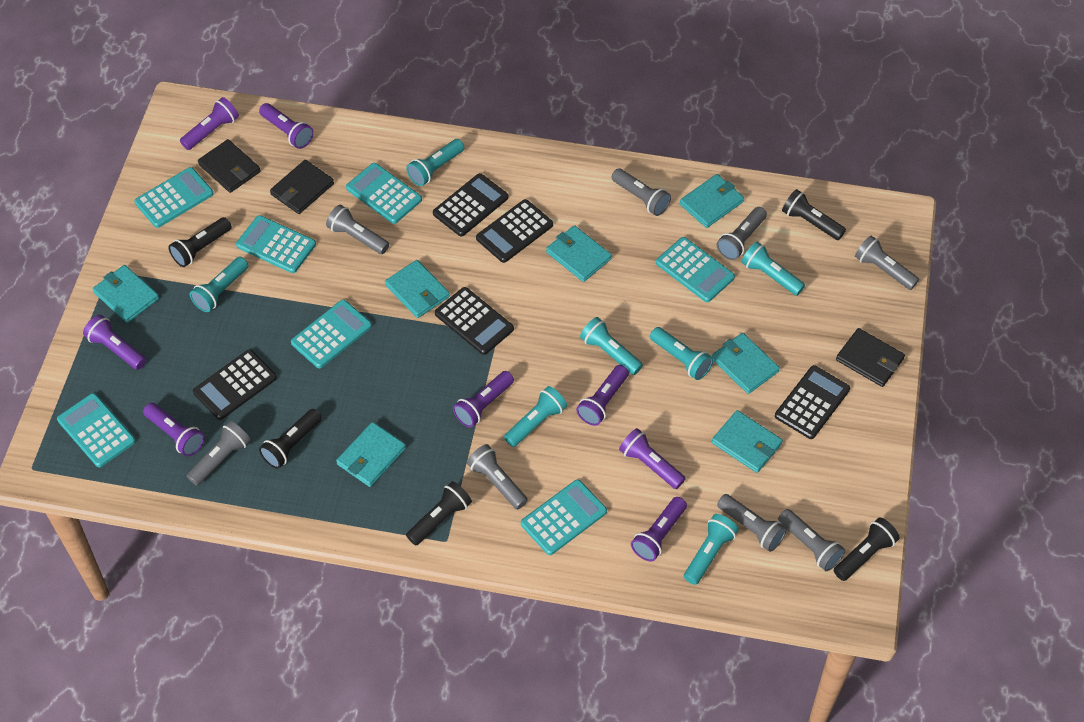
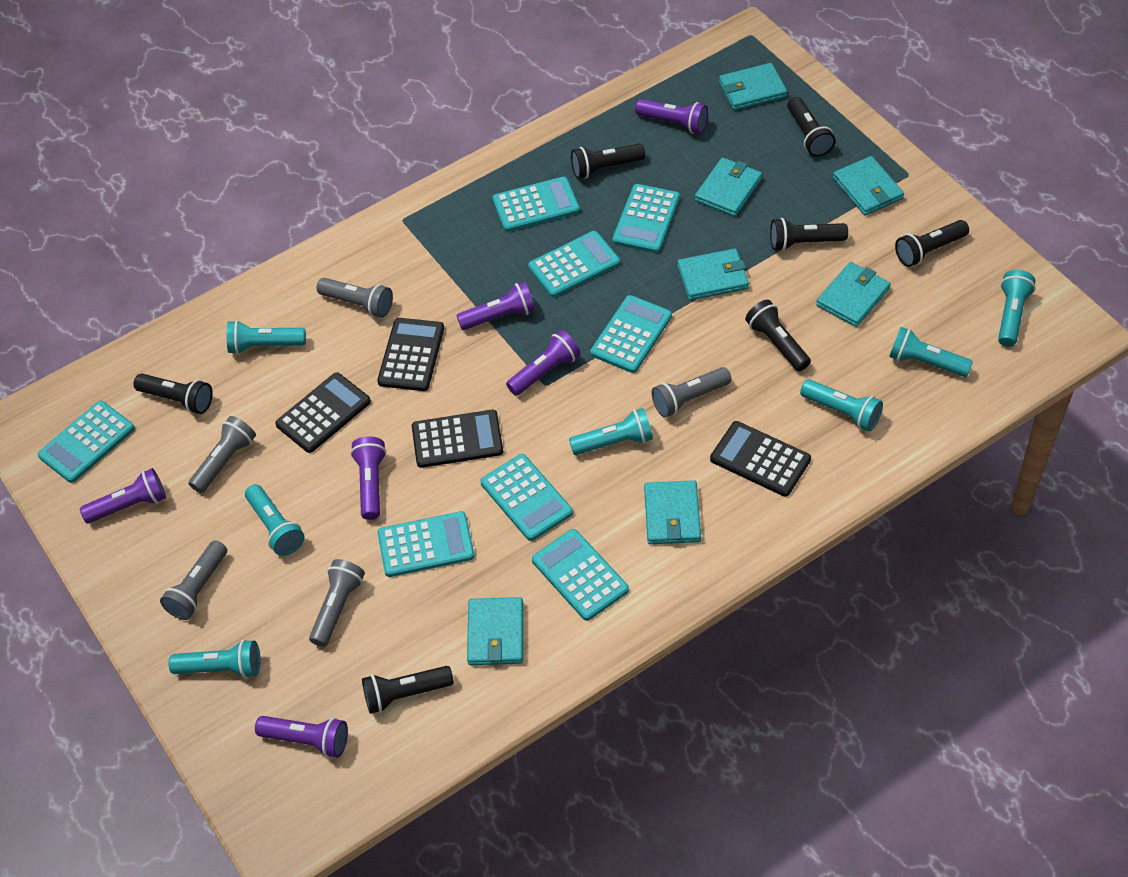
black calculator: [193,349,277,420] [433,173,508,237] [435,287,514,355] [476,199,553,263] [775,365,850,439] = 5 -> [275,372,371,453] [377,318,444,391] [412,410,503,468] [710,421,811,497] = 4
black flashlight: [168,217,232,267] [259,409,322,469] [406,481,472,545] [782,189,846,240] [834,518,900,581] = 5 -> [134,373,213,414] [362,666,454,714] [571,143,645,179] [745,300,811,371] [770,218,848,251] [787,97,836,157] [895,220,969,267] = 7
black wallet: [198,139,261,193] [270,160,334,214] [836,328,905,387] = 3 -> none = 0
grey flashlight: [187,421,251,486] [326,205,389,254] [467,444,528,510] [611,168,671,216] [717,207,767,260] [717,494,787,552] [778,509,845,571] [855,236,919,290] = 8 -> [160,540,227,620] [188,416,256,493] [309,559,365,647] [317,278,393,318] [652,367,732,418] = 5
purple flashlight: [83,315,146,370] [143,403,205,457] [180,97,239,150] [259,103,314,149] [453,371,514,428] [576,365,629,426] [619,428,686,489] [631,497,687,562] = 8 -> [80,468,166,524] [255,716,348,758] [350,436,386,520] [456,281,536,330] [506,330,581,396] [635,99,708,134] = 6
turquoise calculator: [57,393,136,467] [134,167,214,228] [236,215,316,273] [291,300,372,369] [346,163,422,224] [521,479,607,555] [656,237,735,302] = 7 -> [38,401,135,483] [377,511,475,577] [480,454,573,541] [493,177,580,232] [528,231,620,297] [532,529,629,621] [590,295,672,373] [612,184,680,253] = 8

